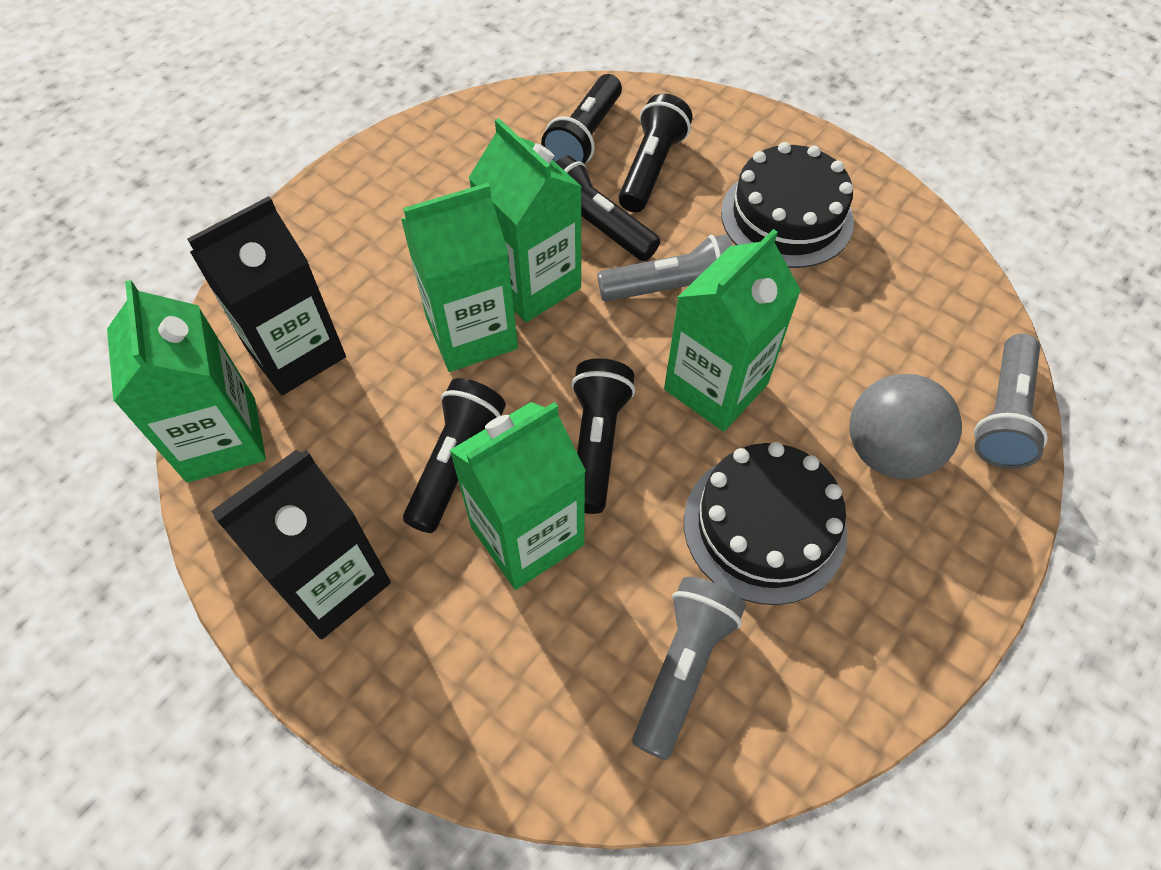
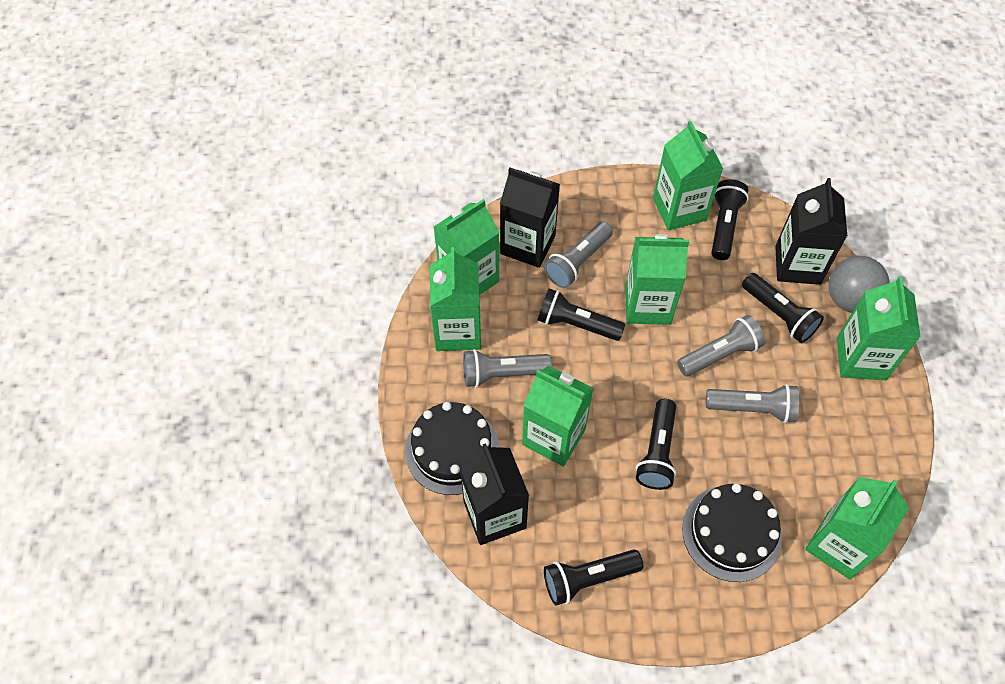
black carton: [187,196,346,395] [211,450,391,639] = 2 -> [460,443,529,545] [500,167,560,268] [775,178,847,285] = 3
green carton: [107,280,266,483] [401,183,518,372] [449,402,586,590] [468,118,582,323] [664,229,801,432] = 5 -> [430,247,481,351] [434,199,500,295] [522,365,594,467] [625,234,689,325] [653,121,723,230] [805,477,909,579] [837,276,921,380] = 7
grey flashlight: [597,234,732,302] [632,577,746,760] [974,334,1048,469] = 3 -> [463,349,552,388] [544,222,613,288] [677,315,765,376] [706,384,799,423] = 4

